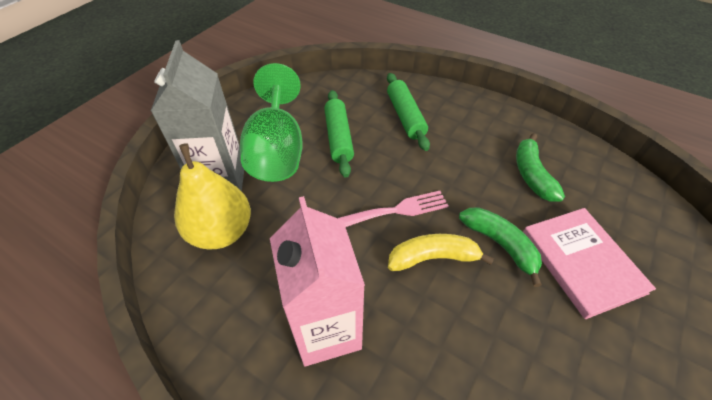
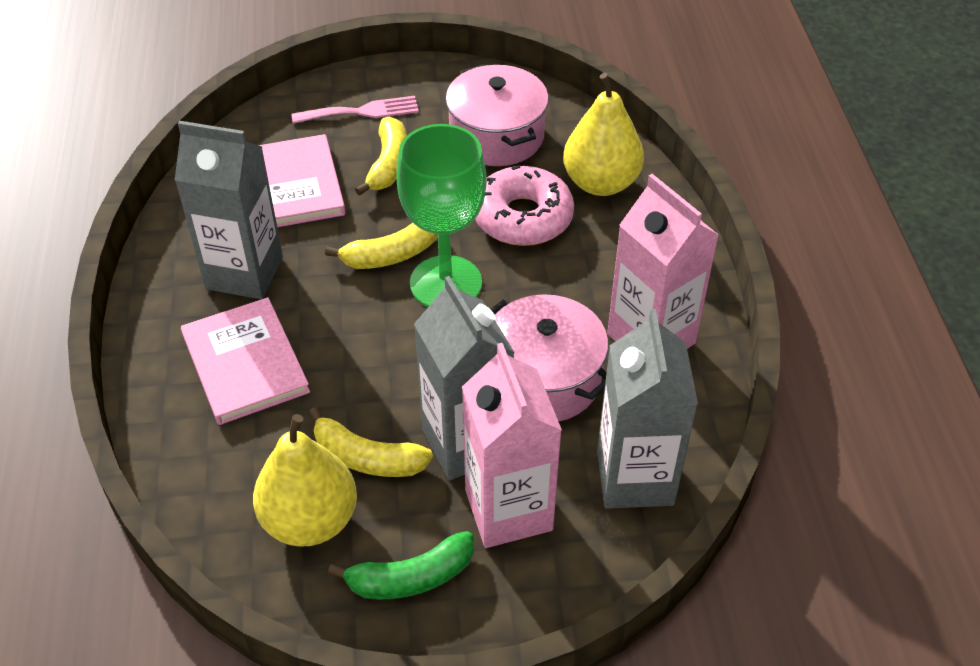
green banana: [459,207,542,287] [516,133,565,202] = 2 -> [328,531,474,599] = 1
green rolling pin: [324,90,354,178] [387,73,430,151] = 2 -> none = 0
grey carton: [151,40,244,191] = 1 -> [175,121,283,299] [414,276,515,480] [597,309,698,509] = 3
pink book: [523,208,656,319] = 1 -> [181,297,310,425] [259,134,346,227] = 2
pink carton: [270,196,365,366] = 1 -> [462,343,562,548] [607,174,719,349] = 2
pink donut: none = 0 -> [475,165,574,246] = 1
pink pot: none = 0 -> [446,64,549,166] [490,294,608,422] = 2
yellow banana: [388,234,494,271] = 1 -> [309,407,433,477] [325,223,438,269] [355,117,407,196] = 3
yellow pear: [174,143,251,249] = 1 -> [253,414,357,547] [563,73,644,196] = 2

